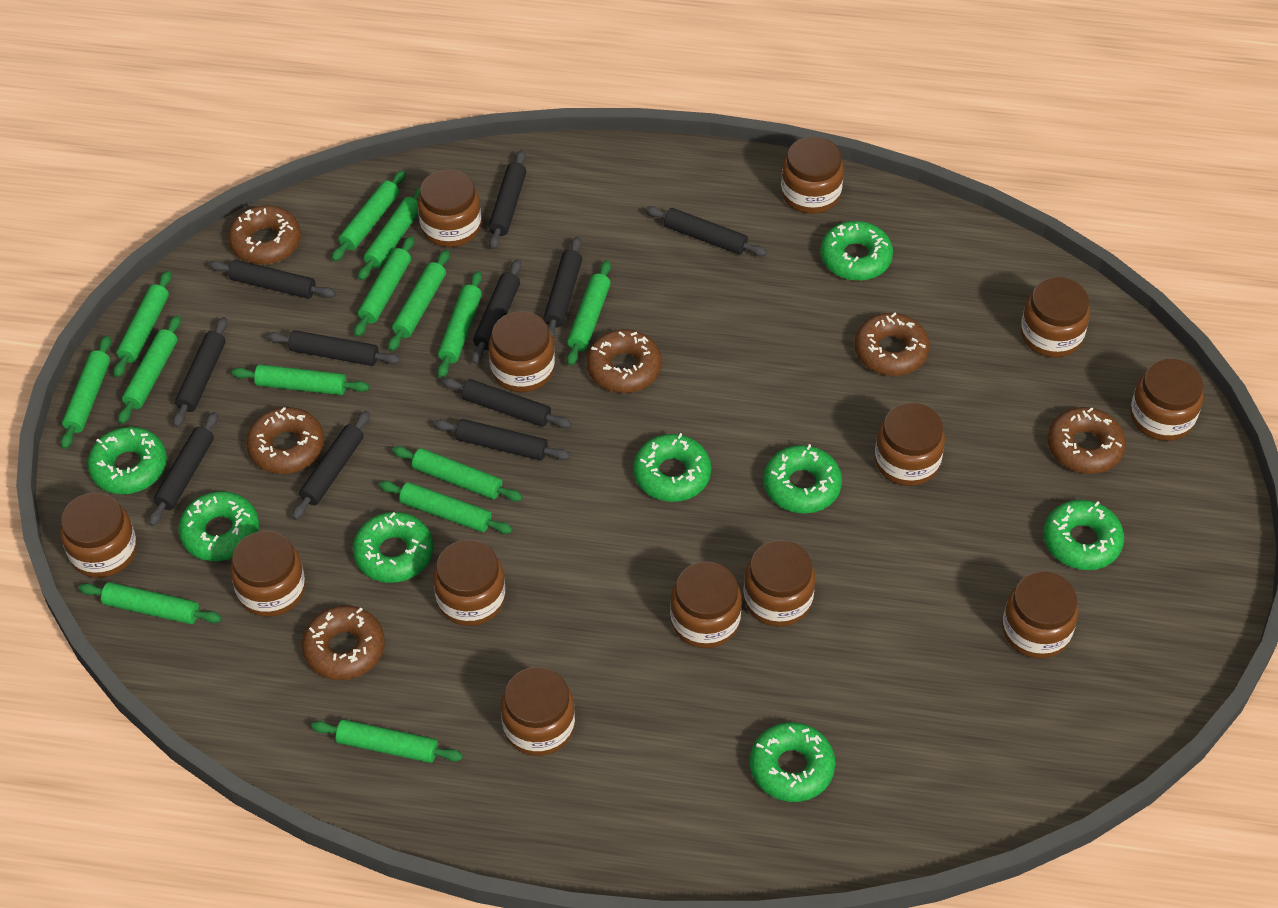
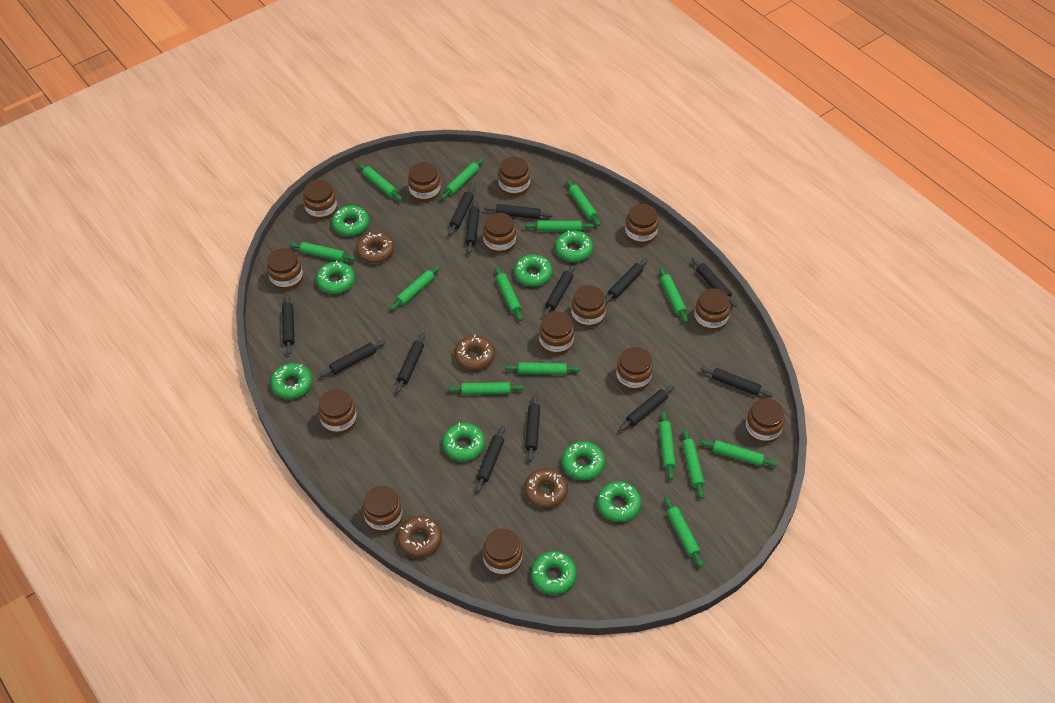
black rolling pin: [149,412,218,526] [173,317,228,427] [209,260,336,299] [267,330,401,366] [292,411,370,520] [434,419,570,461] [442,378,572,428] [471,259,522,364] [488,150,526,249] [544,237,582,338] [645,206,767,256] = 11 -> [282,295,294,354] [319,340,386,377] [396,333,425,393] [449,186,475,236] [465,200,480,254] [476,426,505,492] [484,204,552,219] [525,394,540,461] [543,265,575,317] [605,259,648,304] [619,385,675,431] [692,258,737,307] [701,367,773,397] = 13
brown donut: [228,205,301,265] [246,407,324,474] [302,605,385,680] [586,329,662,393] [854,313,930,376] [1048,407,1126,474] = 6 -> [356,232,394,263] [397,516,442,558] [454,334,495,370] [524,468,568,508] = 4
brown jar: [60,492,137,578] [230,531,305,617] [418,169,481,247] [433,540,505,626] [489,311,555,392] [501,667,575,756] [670,561,742,648] [743,540,815,627] [781,137,844,214] [875,403,945,486] [1002,571,1078,658] [1021,277,1090,357] [1130,359,1203,441] = 13 -> [267,248,303,290] [303,180,337,220] [318,389,357,434] [363,486,403,533] [408,162,441,202] [483,213,516,254] [483,529,522,576] [498,157,530,196] [539,312,574,355] [571,285,606,328] [616,347,653,391] [625,204,659,245] [694,288,730,331] [745,398,785,443] = 14
green donut: [88,427,167,494] [178,491,259,561] [353,512,433,583] [633,433,711,502] [750,722,835,802] [764,444,842,513] [820,221,893,281] [1044,500,1124,570] = 8 -> [271,363,312,399] [316,260,355,294] [332,205,369,236] [442,423,485,461] [514,254,552,287] [531,551,577,595] [555,230,593,262] [562,441,605,480] [597,482,641,522] = 9

